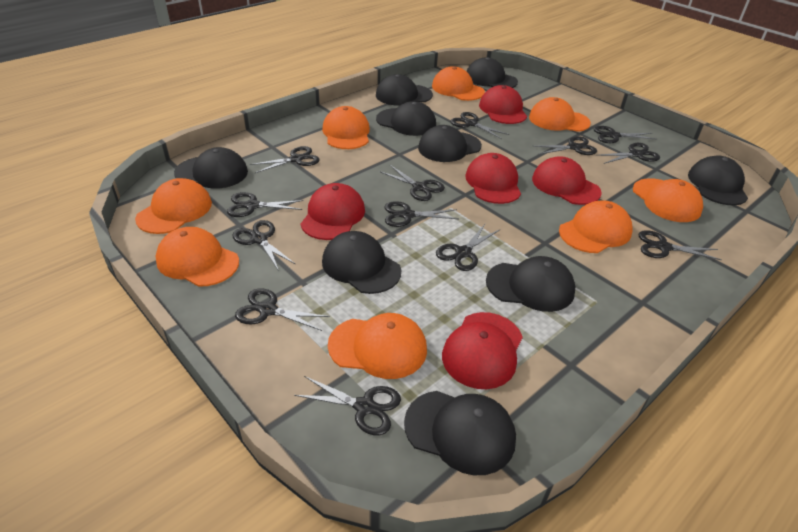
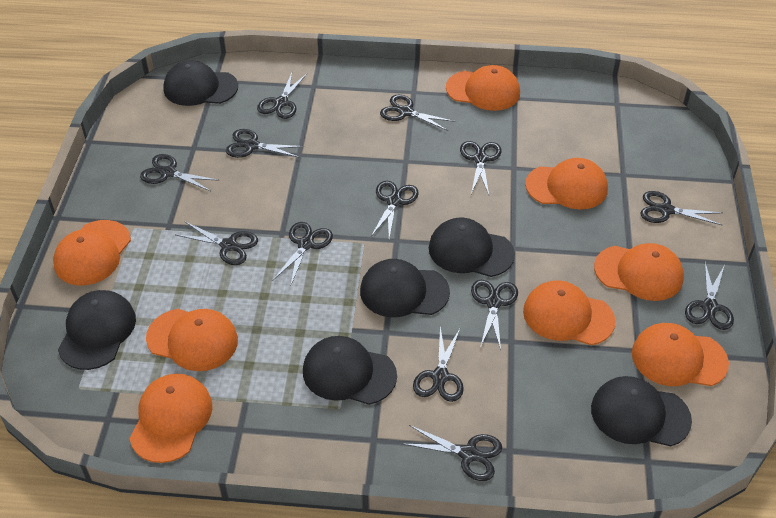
black cap: [174,147,248,188] [322,231,401,294] [376,74,433,106] [376,101,436,136] [404,391,516,475] [418,125,482,162] [466,57,518,88] [486,256,575,312] [688,156,748,205] = 9 -> [58,290,136,370] [163,60,238,106] [303,336,397,405] [360,259,450,317] [429,217,515,277] [591,376,692,446] = 6
red cap: [300,183,365,240] [442,312,523,389] [465,153,521,204] [479,85,527,124] [532,156,602,205] = 5 -> none = 0

